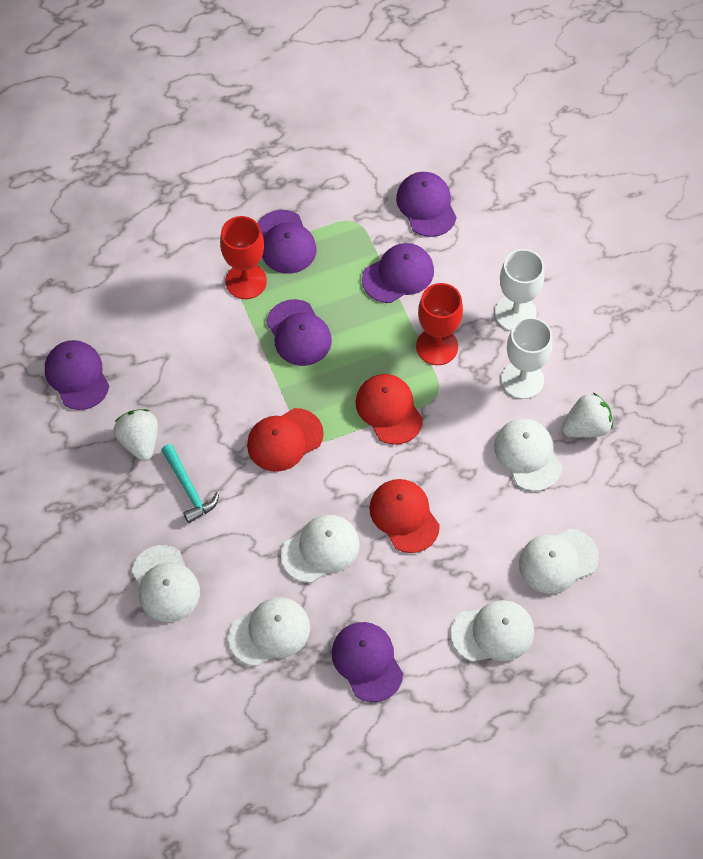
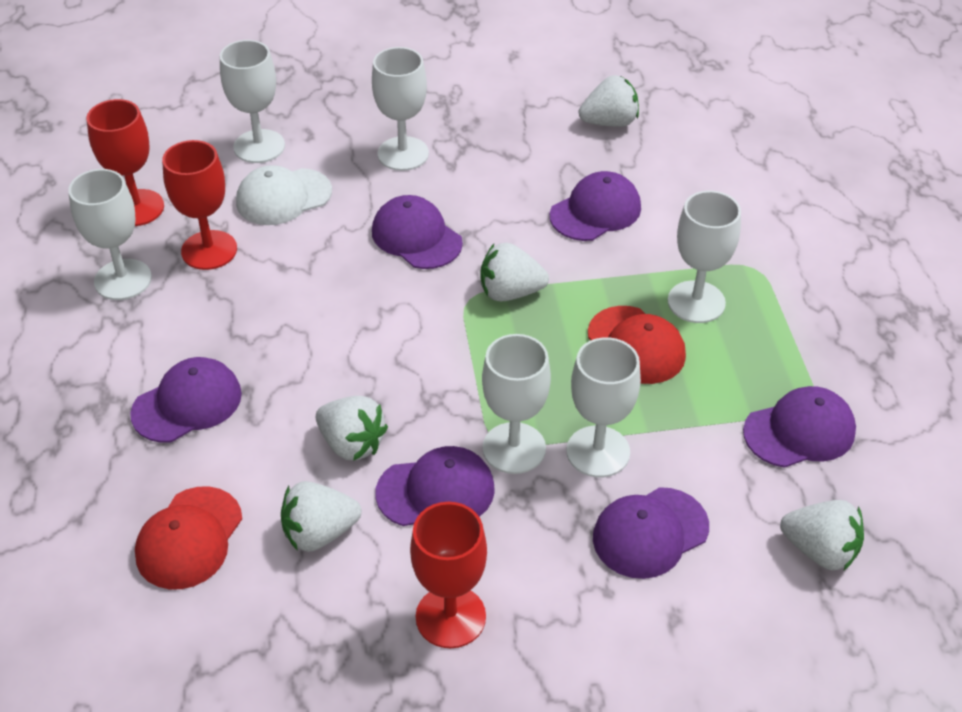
red cap: [247,408,324,472] [355,374,423,445] [369,479,440,553] = 3 -> [135,486,242,589] [588,306,686,384] = 2
red goblet: [220,216,267,299] [416,283,463,365] = 2 -> [86,99,164,226] [162,140,237,270] [410,502,487,648] = 3
turquoise hammer: [161,444,219,523] = 1 -> none = 0
white cap: [132,545,200,622] [229,597,310,666] [281,515,360,583] [451,600,534,662] [494,419,562,491] [519,529,599,594] = 6 -> [236,165,332,225] = 1
white goblet: [495,249,545,331] [501,317,553,399] = 2 -> [68,169,152,300] [220,40,285,163] [372,47,429,171] [482,334,551,474] [566,337,641,477] [668,191,741,323] = 6
white strawberry: [113,409,158,461] [561,392,613,438] = 2 -> [281,481,362,552] [316,396,388,461] [480,243,549,301] [579,75,639,127] [780,500,864,570] = 5

